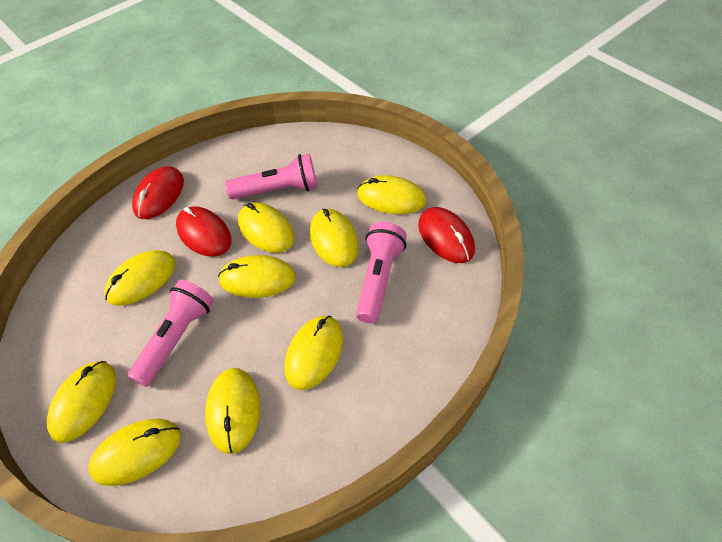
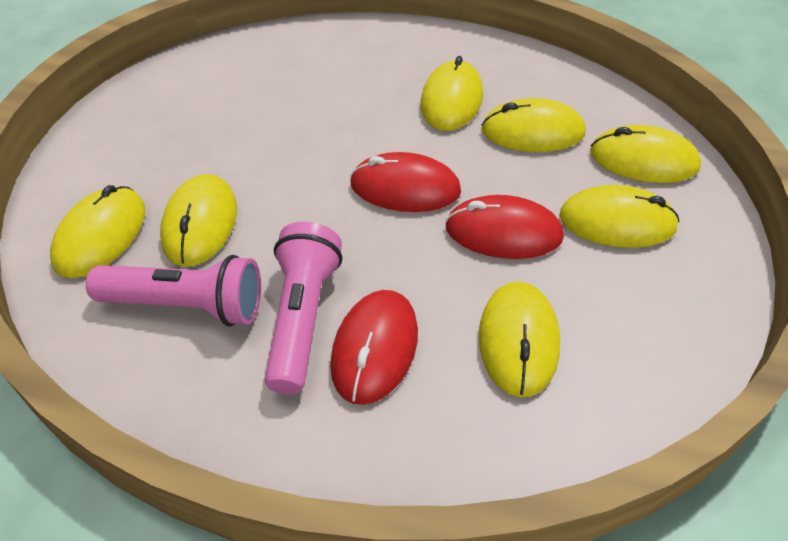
pink flashlight: [128,280,214,387] [225,154,318,200] [356,222,407,324] = 3 -> [86,255,261,326] [264,222,342,394] = 2
yellow mouse: [47,361,116,443] [89,419,181,486] [104,250,175,306] [205,368,260,454] [218,255,296,298] [238,202,294,253] [285,316,343,390] [310,209,359,267] [357,175,426,214] = 9 -> [50,185,145,278] [160,174,237,267] [420,56,483,131] [479,282,560,397] [481,98,586,152] [559,185,680,248] [590,125,701,183] = 7

